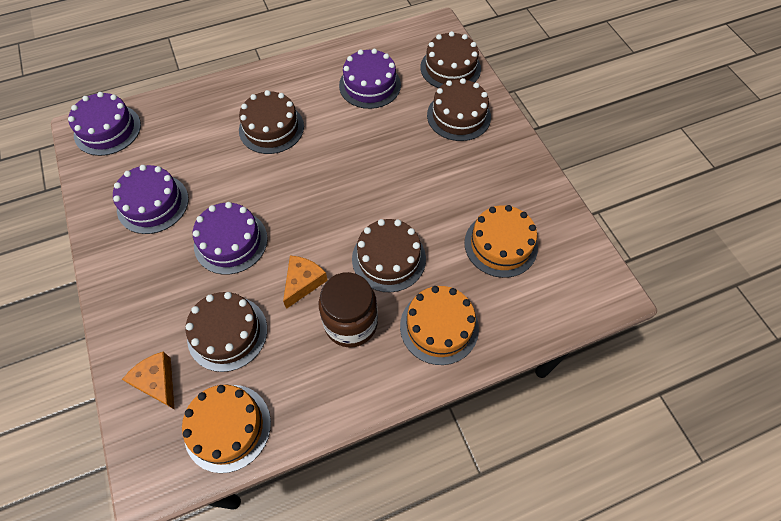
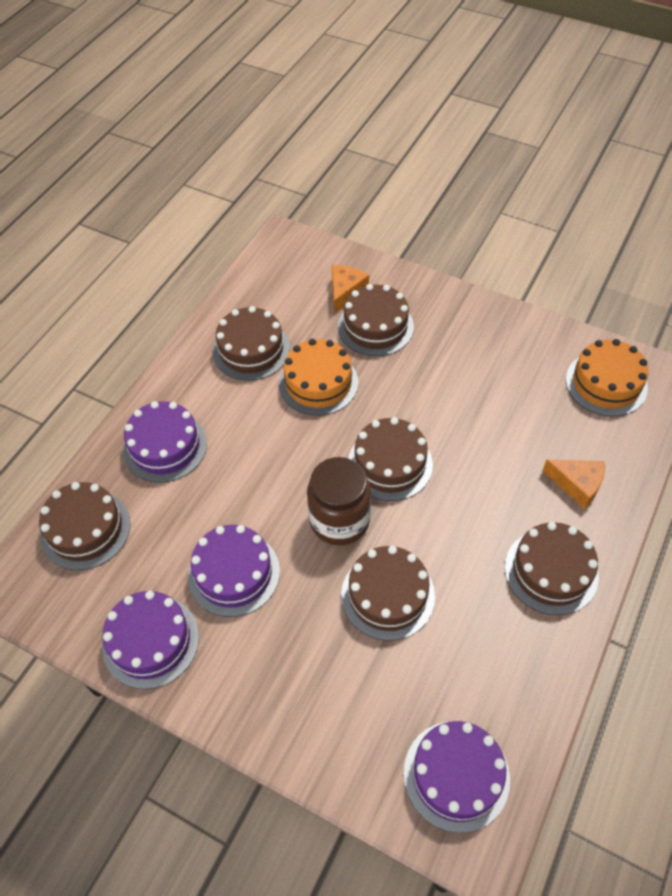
brown cake: [185,292,267,372] [239,90,304,154] [352,219,426,292] [420,31,481,88] [427,78,491,141] = 5 -> [39,482,130,570] [213,306,290,381] [338,284,414,356] [341,546,435,641] [348,417,433,501] [505,522,599,615] = 6
orange cake: [182,385,271,473] [400,286,479,365] [464,205,538,278] = 3 -> [279,339,358,416] [566,339,649,417] = 2

